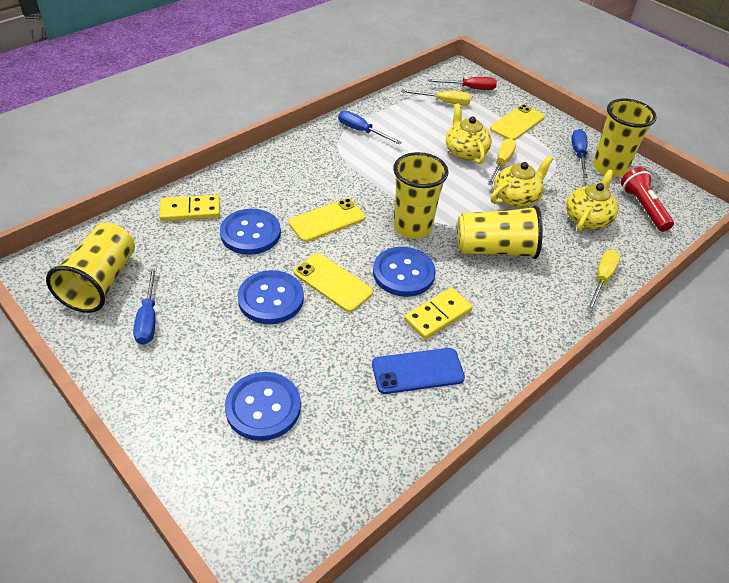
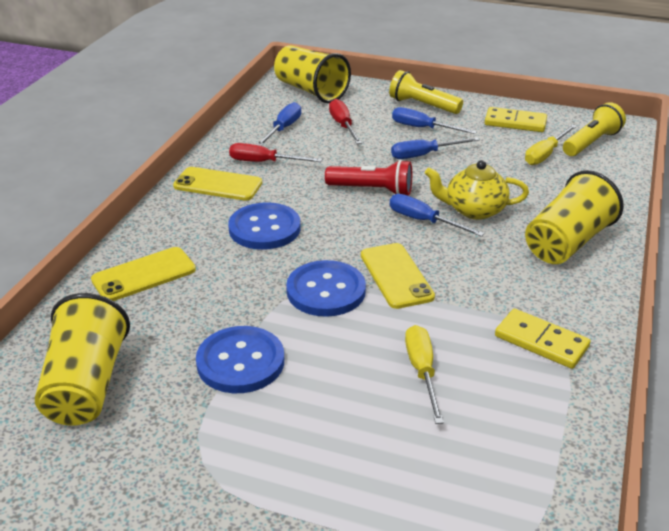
blue button: [220,209,281,255] [225,372,301,441] [237,270,304,324] [373,247,435,297] = 4 -> [196,326,284,393] [228,202,301,250] [286,260,366,317] = 3
blue phone: [372,348,465,394] = 1 -> none = 0
blue screwdriver: [133,266,157,345] [338,110,402,145] [571,129,588,178] = 3 -> [256,102,301,146] [390,194,485,237] [391,137,480,159] [392,107,477,134] = 4
red screwdriver: [429,77,497,90] = 1 -> [229,143,322,162] [329,99,362,144] = 2
yellow cup: [46,223,135,313] [393,152,448,239] [457,205,543,259] [593,98,657,177] = 4 -> [35,293,130,426] [274,45,351,103] [525,170,624,264] = 3
yellow flashlight: none = 0 -> [389,70,463,114] [563,102,626,156] = 2
yellow screwdriver: [401,89,471,105] [488,138,516,185] [587,250,620,312] = 3 -> [405,325,444,424] [525,125,577,165] = 2
yellow teapot: [446,103,492,164] [491,156,553,208] [566,170,618,232] = 3 -> [425,160,529,220] = 1

